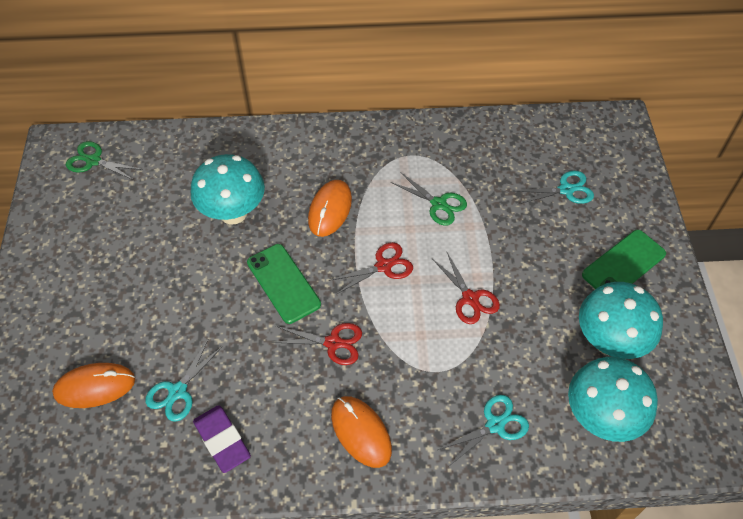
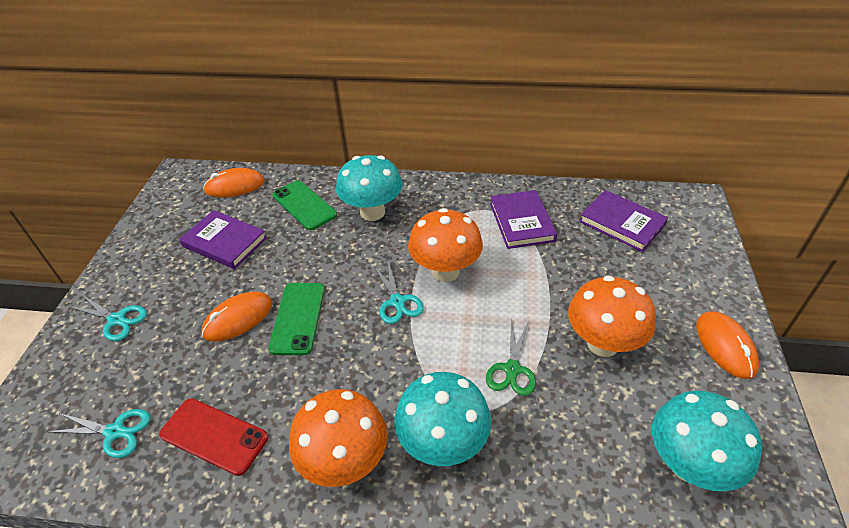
green scissors: [66,141,143,181] [391,172,467,226] = 2 -> [486,318,536,396] = 1
orange mushroom: none = 0 -> [289,389,388,487] [408,208,483,282] [568,276,656,357] = 3
purple book: none = 0 -> [179,210,267,269] [490,190,557,249] [579,190,668,252] = 3
purple eraser: [193,405,251,473] = 1 -> none = 0
red phone: none = 0 -> [159,398,268,476] = 1
red scissors: [272,323,362,365] [328,242,413,294] [433,251,500,324] = 3 -> none = 0

